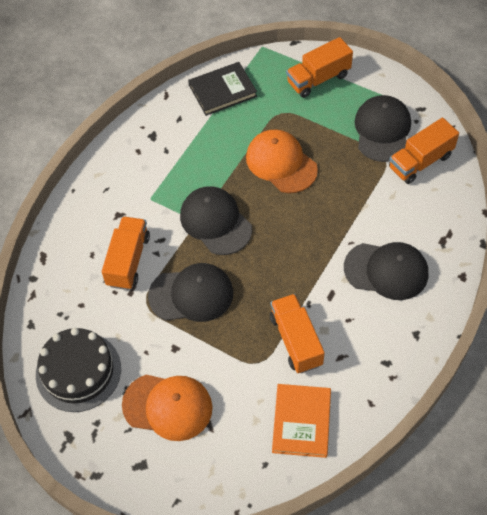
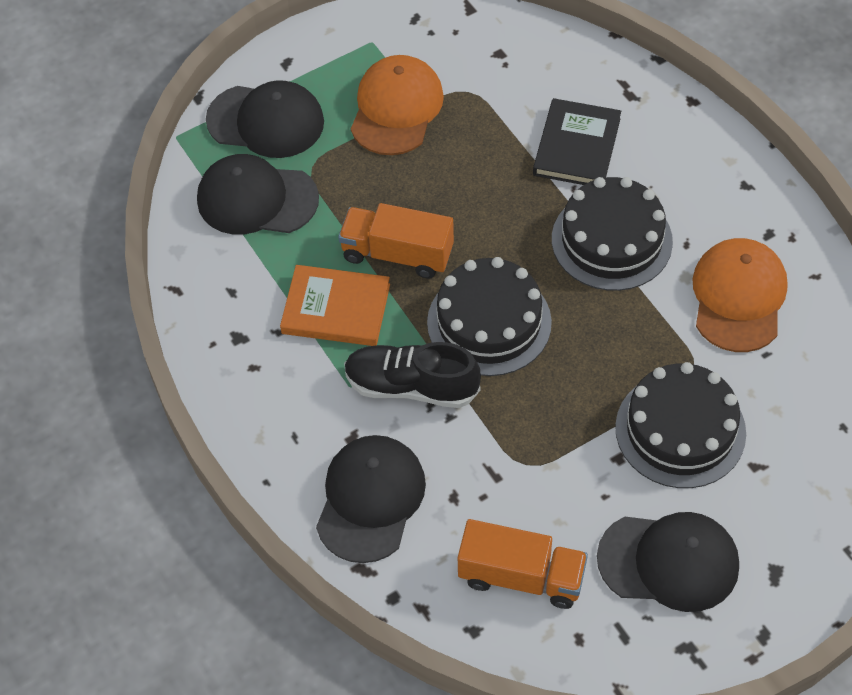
black cake: [36,328,121,412] = 1 -> [427,257,552,376] [552,177,673,291] [615,362,746,488] = 3
black shoe: none = 0 -> [344,342,481,408] = 1
orange truck: [102,216,150,290] [270,294,325,373] [286,37,353,98] [389,118,459,184] = 4 -> [338,203,454,279] [458,519,588,609] = 2

